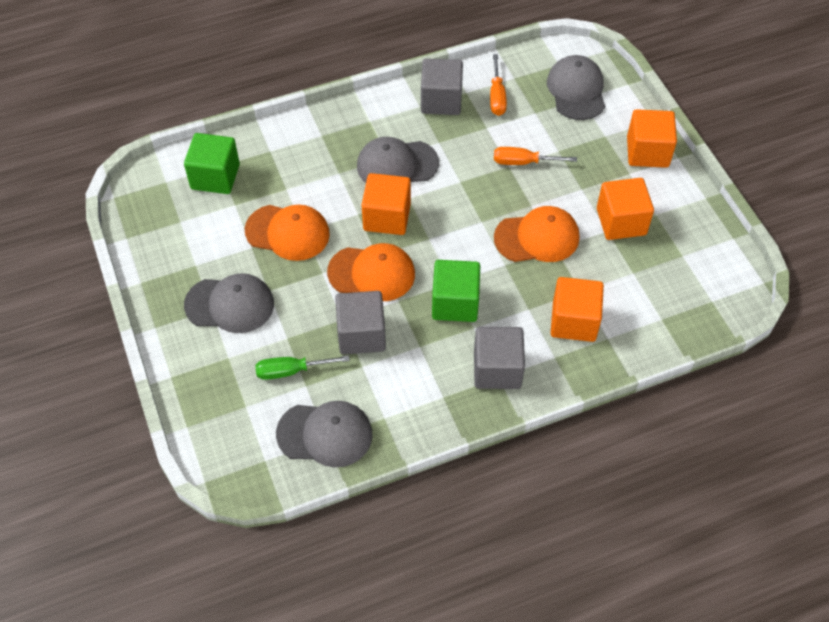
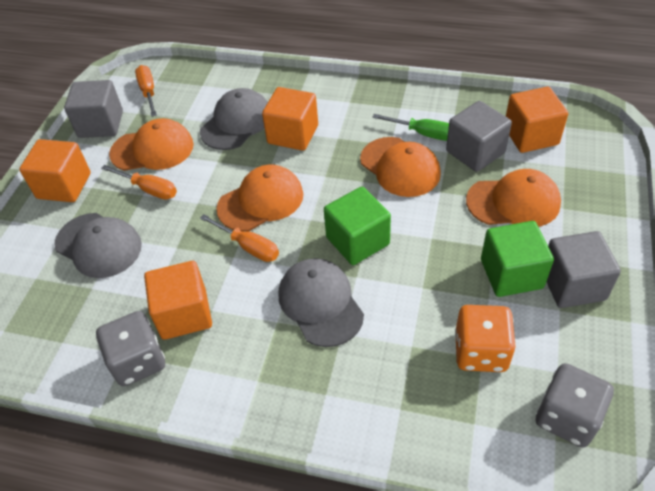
grey cap: [184,273,274,333] [276,401,373,467] [357,137,439,183] [547,55,605,120] = 4 -> [54,213,142,278] [200,88,268,150] [279,258,364,347] = 3
grey dice: none = 0 -> [96,311,165,386] [536,363,614,448] = 2
orange cap: [245,205,330,261] [327,243,415,301] [494,206,580,262] = 3 -> [109,118,194,171] [216,165,303,232] [360,137,441,197] [466,169,561,227] = 4
orange dice: none = 0 -> [455,305,516,372] = 1
orange screwdriver: [490,54,507,116] [494,147,577,165] = 2 -> [101,165,177,200] [135,65,157,117] [200,214,279,262] = 3

